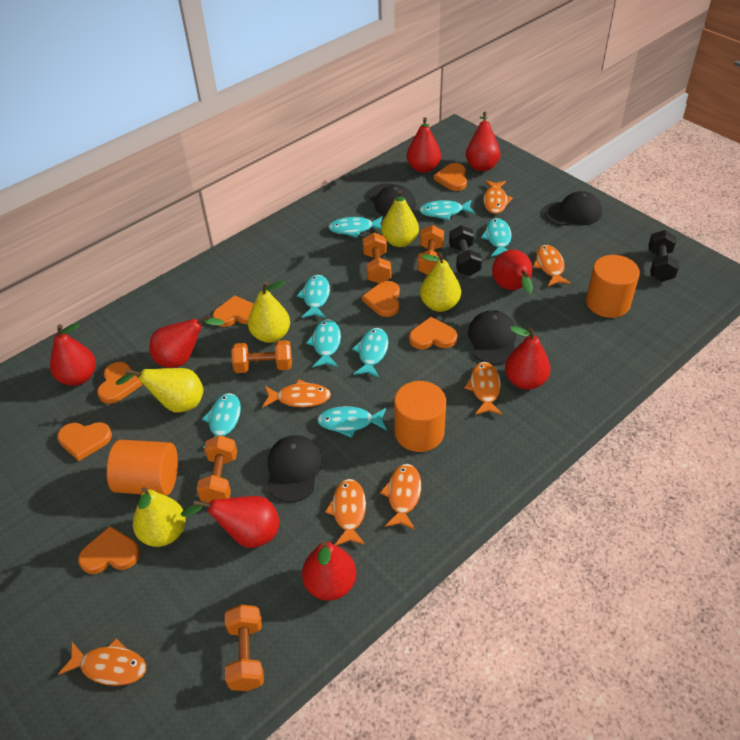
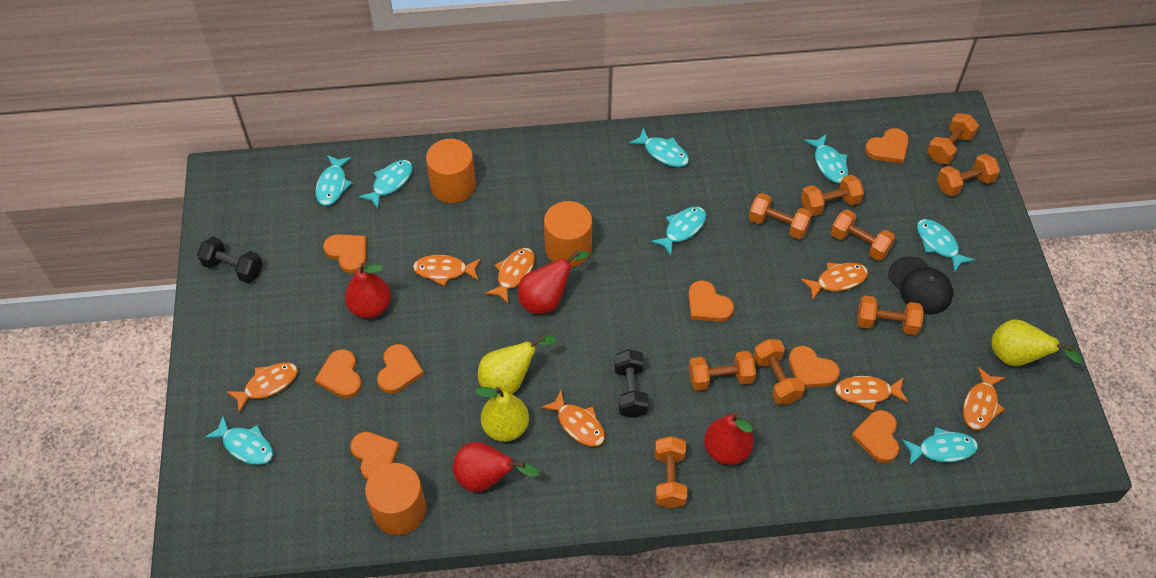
black cap: [267,435,323,503] [368,183,416,216] [468,310,517,365] [544,191,602,226] = 4 -> [888,256,953,315] = 1
orange dumbbell: [196,435,237,503] [225,605,264,691] [231,340,292,373] [363,233,391,283] [418,225,444,275] = 5 -> [655,436,687,509] [689,351,756,391] [749,193,812,239] [753,339,805,405] [801,175,864,216] [831,209,895,261] [857,295,924,335] [927,113,979,164] [937,154,1000,196] = 9
orange heart: [57,422,112,461] [78,526,140,574] [97,362,142,404] [212,295,254,327] [362,281,400,317] [409,317,457,349] [434,163,467,191] = 7 -> [315,349,362,398] [323,234,366,273] [350,432,400,480] [377,344,424,394] [688,280,734,322] [788,346,840,388] [851,410,899,463] [865,128,909,163] = 8
red pear: [50,323,96,386] [149,315,225,368] [181,496,279,548] [302,540,356,601] [407,117,441,173] [466,112,500,171] [492,250,532,294] [505,326,551,390] = 8 -> [345,263,391,318] [453,442,540,492] [518,250,589,314] [704,413,754,465] = 4
yellow pear: [115,368,203,413] [133,487,186,547] [248,281,290,343] [381,190,419,247] [420,252,461,312] = 5 -> [475,387,529,442] [478,335,556,394] [991,319,1082,366] = 3

